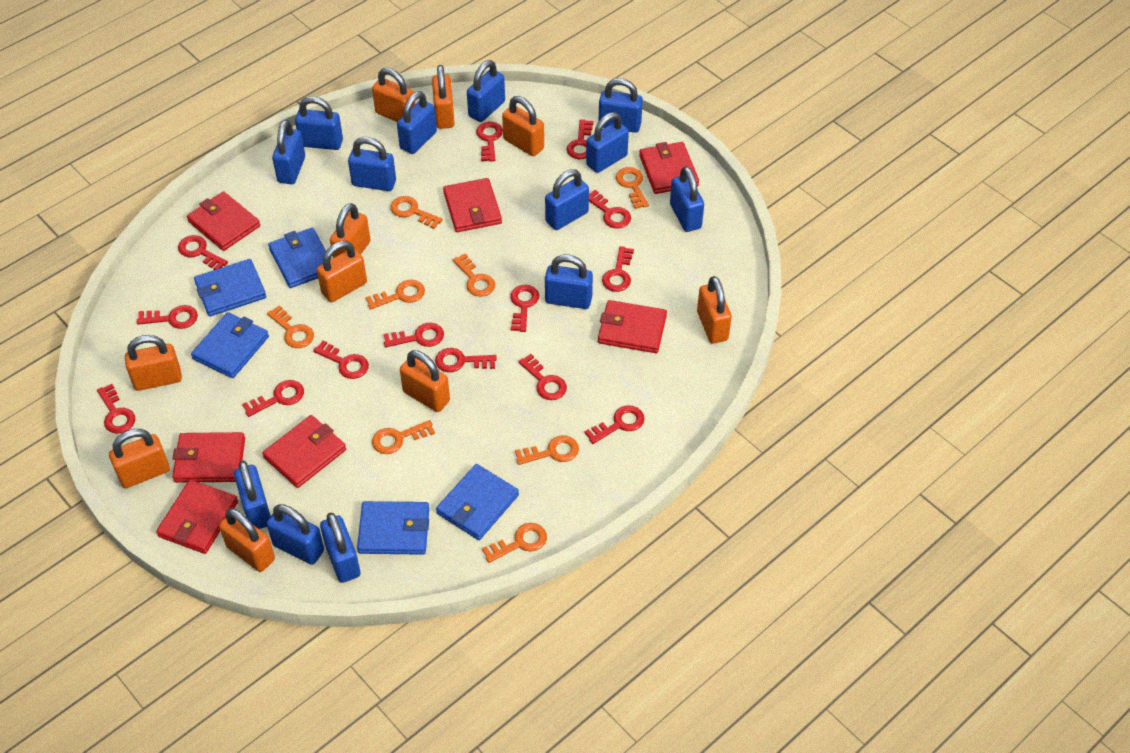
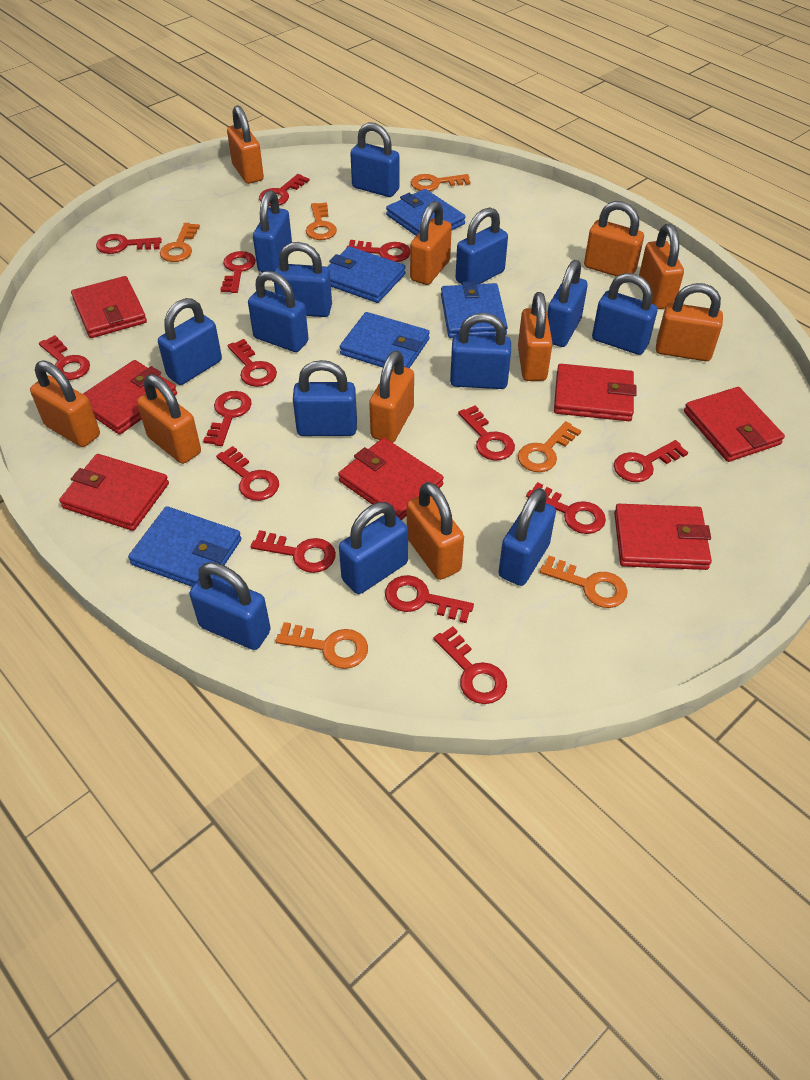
orange key: [267,305,314,348] [366,280,425,310] [372,420,435,454] [390,196,443,229] [453,253,495,297] [482,523,547,563] [515,436,579,465] [616,167,649,209] = 8 -> [160,223,200,262] [276,622,368,669] [306,202,337,240] [411,174,471,191] [518,421,581,472] [540,556,628,608] = 6

